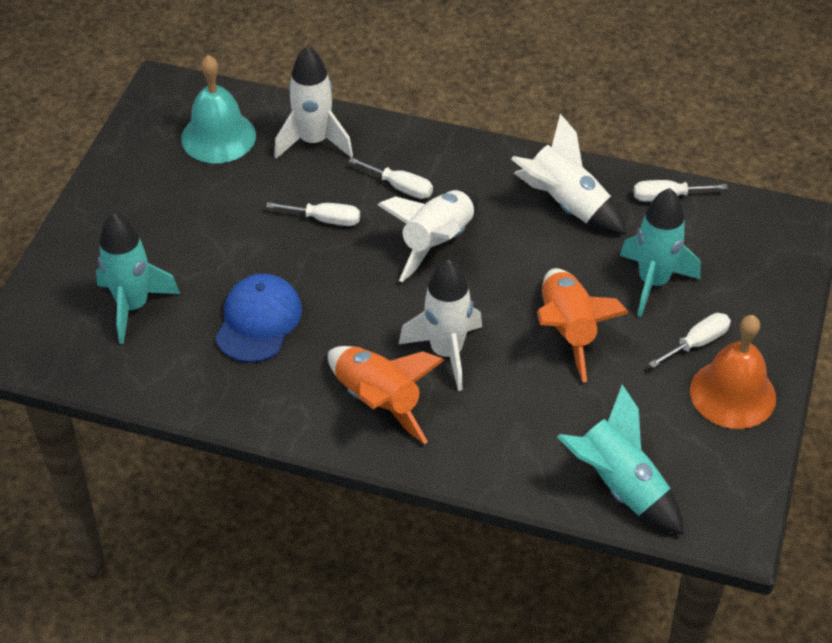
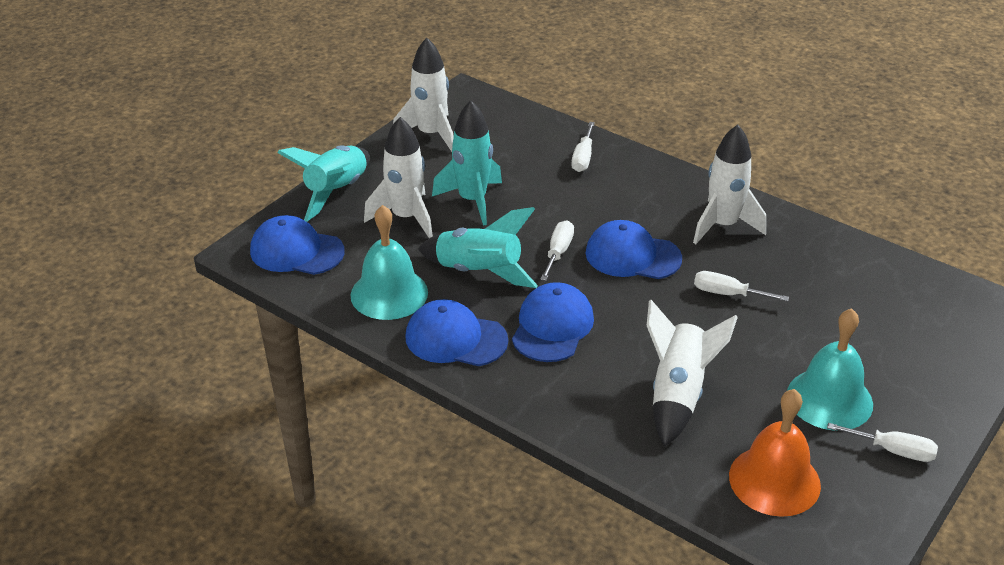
blue cap: [215,274,302,363] = 1 -> [250,215,345,275] [405,299,508,366] [512,282,594,362] [586,220,682,279] = 4
orange rocket: [328,346,444,444] [537,268,629,382] = 2 -> none = 0
turquoise bell: [181,55,256,163] = 1 -> [350,205,428,320] [787,308,873,431] = 2

